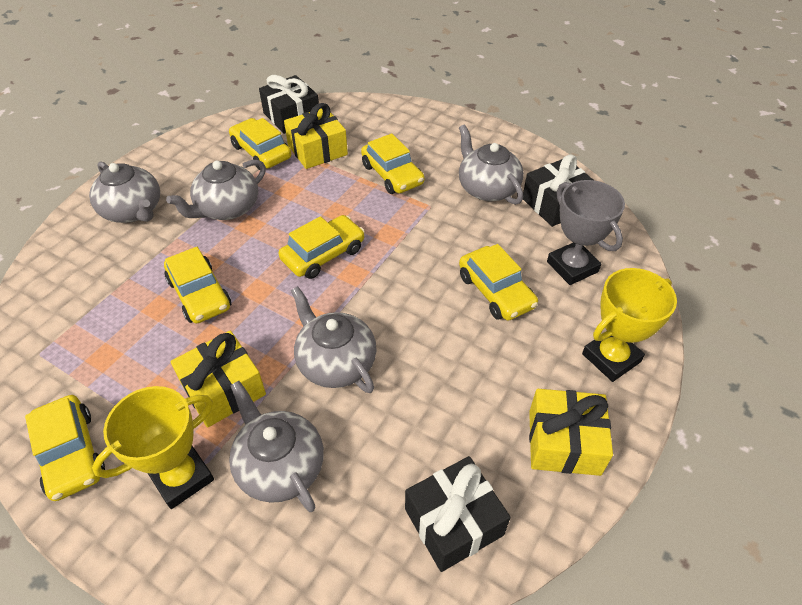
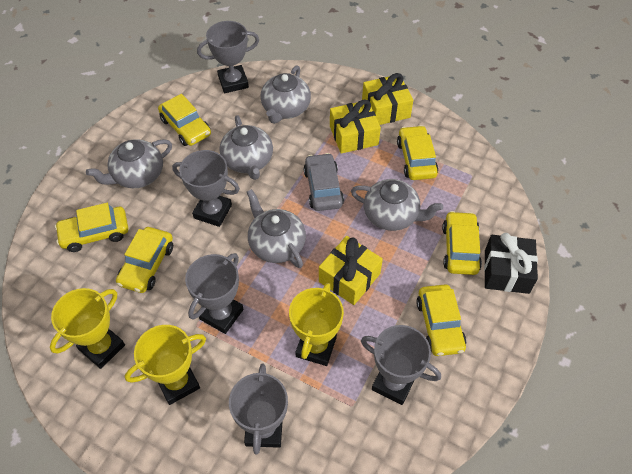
black gift: [259,75,319,134] [405,456,511,572] [523,154,593,227] = 3 -> [484,233,538,294] = 1
grey car: none = 0 -> [304,153,344,211] = 1
grey trophy: [547,180,625,285] = 1 -> [172,150,240,227] [185,253,244,334] [197,21,259,93] [229,363,288,454] [361,325,441,405] = 5
yellow trophy: [92,386,214,509] [582,268,677,382] = 2 -> [50,288,125,369] [125,325,206,405] [289,283,344,366] = 3

